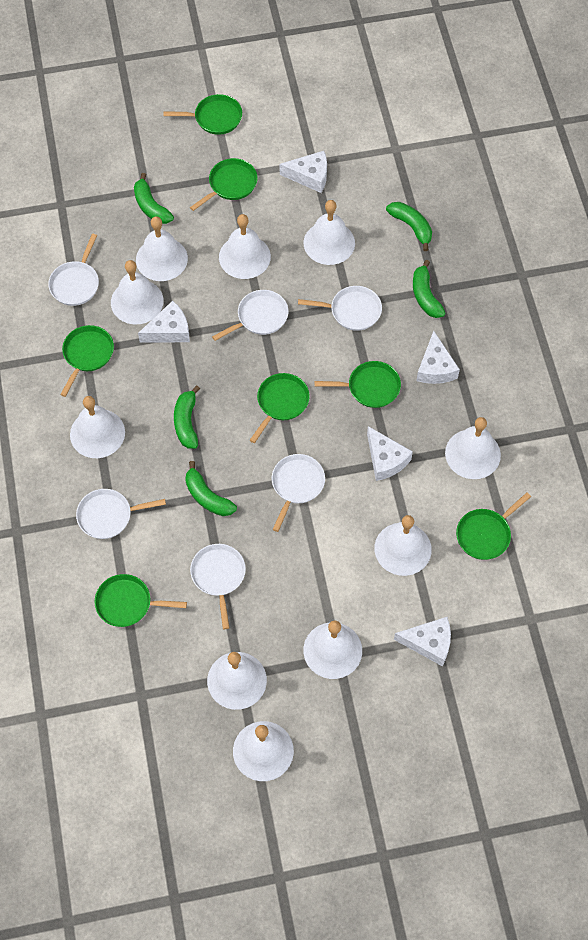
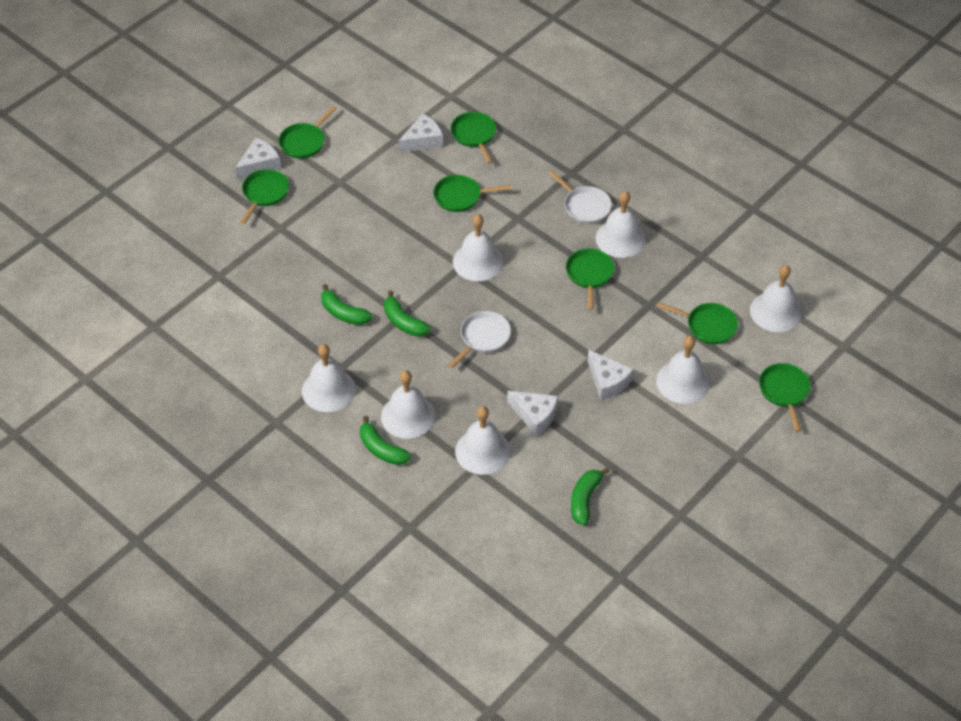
green banana: [134,173,174,224] [174,385,200,449] [185,461,237,516] [386,202,432,251] [413,260,445,318] = 5 -> [321,284,372,325] [360,416,411,465] [384,290,431,337] [571,468,610,525] = 4
white bell: [70,396,125,458] [111,260,163,324] [136,216,188,281] [207,652,267,710] [219,214,271,279] [233,721,294,781] [303,620,362,679] [304,200,355,265] [374,515,432,576] [445,417,501,479] = 10 -> [302,344,356,412] [381,370,435,439] [453,214,503,281] [455,406,510,475] [596,191,646,258] [656,336,710,404] [750,265,802,332] = 7
white cheese: [138,301,190,343] [280,151,327,193] [367,426,413,481] [394,617,451,666] [416,331,460,384] = 5 -> [235,138,281,180] [398,113,443,153] [507,391,558,436] [588,350,634,400] = 4
white pan: [48,234,99,306] [76,489,166,539] [190,544,246,629] [212,290,289,341] [272,454,325,532] [298,286,382,331] = 6 -> [448,311,511,368] [548,171,612,224] = 2

